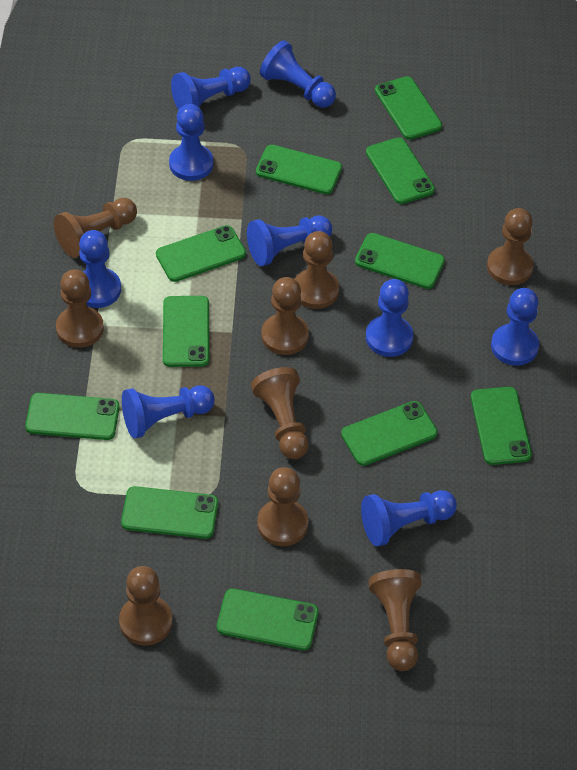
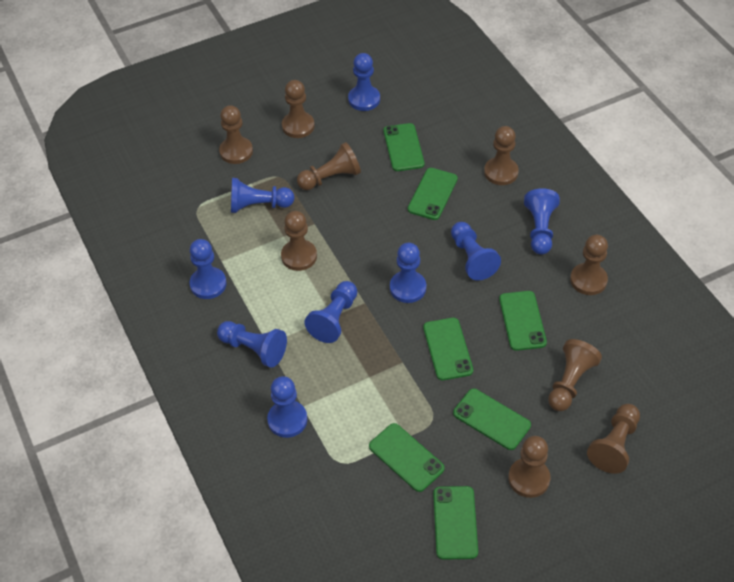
green phone: [25,393,120,440] [121,486,218,539] [156,225,246,282] [163,296,209,367] [217,588,319,650] [256,145,342,194] [341,401,438,466] [355,233,445,289] [366,137,435,204] [375,76,442,140] [471,387,532,465] = 11 -> [369,423,445,492] [383,123,424,171] [408,168,458,220] [423,318,473,380] [433,486,478,560] [453,389,531,450] [499,291,547,351] = 7

